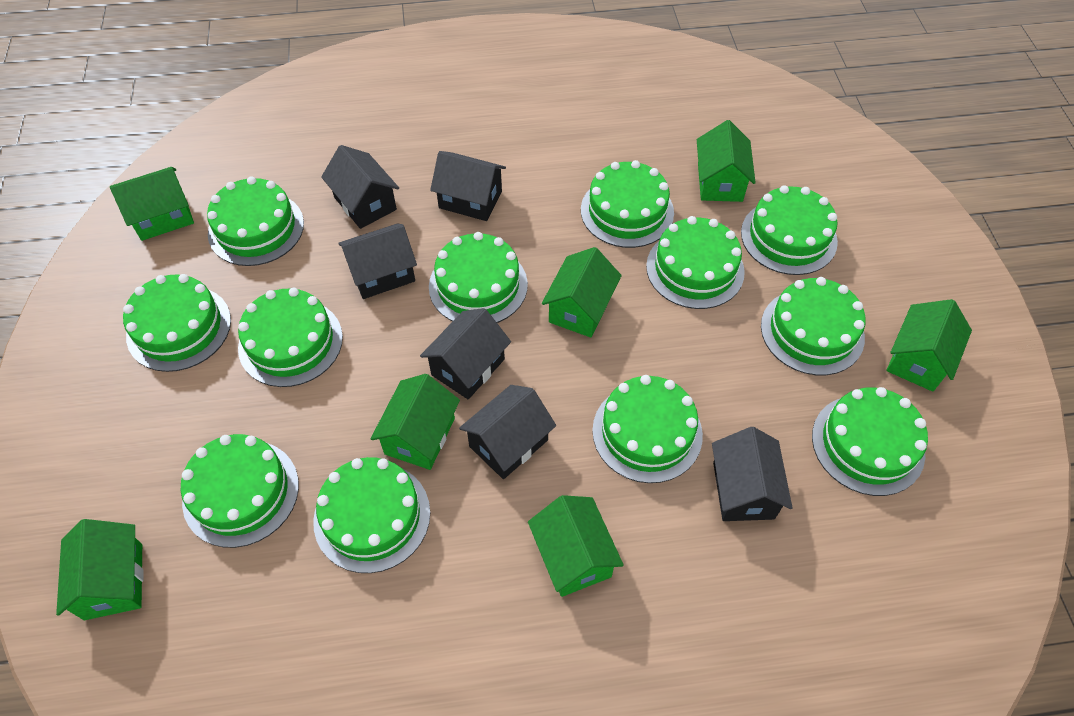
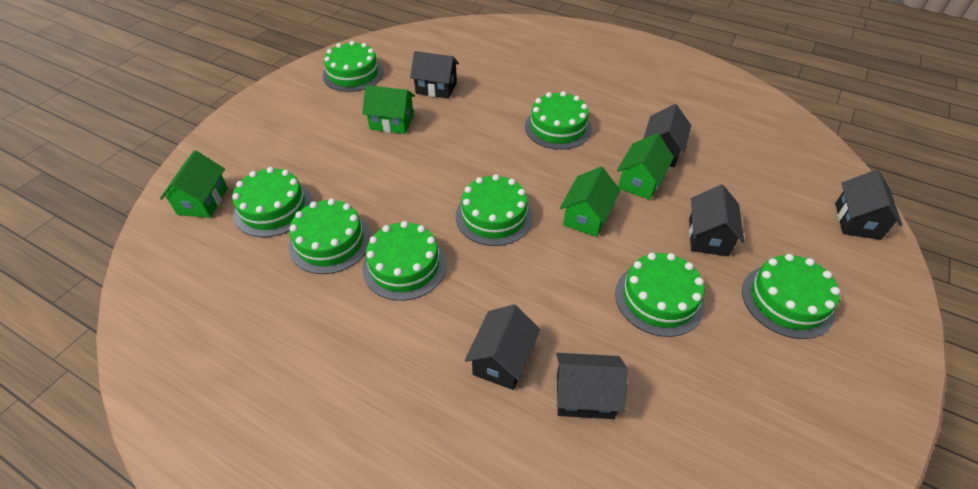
green cake: [123,274,231,372] [181,434,299,548] [207,176,304,266] [238,288,343,387] [313,457,430,573] [429,232,528,323] [581,160,674,248] [592,375,703,483] [646,216,745,309] [741,185,838,275] [761,277,866,375] [812,387,928,496] = 12 -> [232,167,312,237] [289,199,371,274] [323,41,384,92] [363,221,447,301] [456,174,533,246] [525,91,592,150] [615,253,705,337] [742,254,840,339] = 8
green house: [56,519,144,620] [110,167,194,241] [371,374,460,470] [528,495,624,597] [542,247,622,338] [697,120,756,202] [887,299,972,392] = 7 -> [160,150,228,218] [362,85,415,134] [560,167,620,237] [617,133,674,200] = 4

